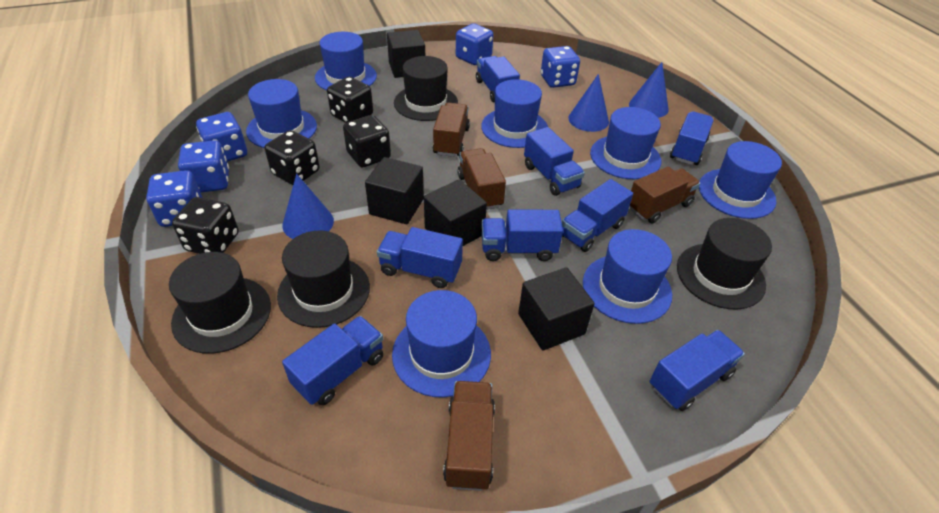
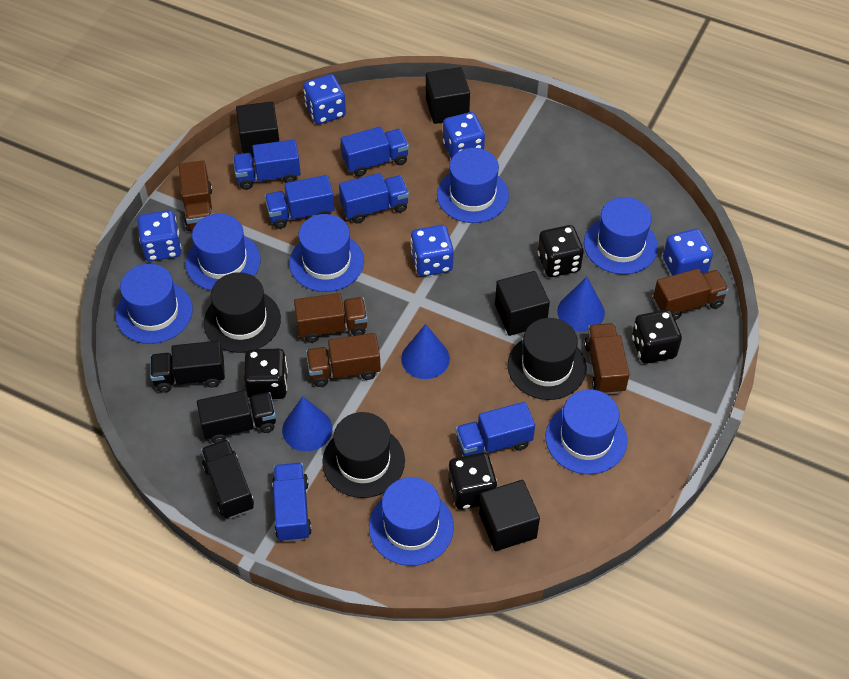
black hat: [169,252,271,354] [277,230,370,328] [394,56,458,121] [677,218,772,309] = 4 -> [204,272,281,353] [322,412,405,498] [508,318,586,400] = 3
black truck: none = 0 -> [150,341,225,393] [197,390,276,443] [201,439,254,519] = 3
blue truck: [282,316,384,405] [377,227,463,288] [476,56,520,102] [482,209,563,261] [524,127,585,196] [562,179,633,252] [650,330,745,411] [670,111,713,165] = 8 -> [233,140,301,190] [265,175,335,229] [272,463,312,542] [339,173,409,223] [341,127,409,177] [456,402,535,456] = 6
brown truck: [433,103,470,157] [443,381,495,491] [458,148,506,210] [629,166,700,224] = 4 -> [179,160,212,231] [294,293,368,343] [306,333,381,387] [584,323,630,394] [653,268,729,320] = 5

